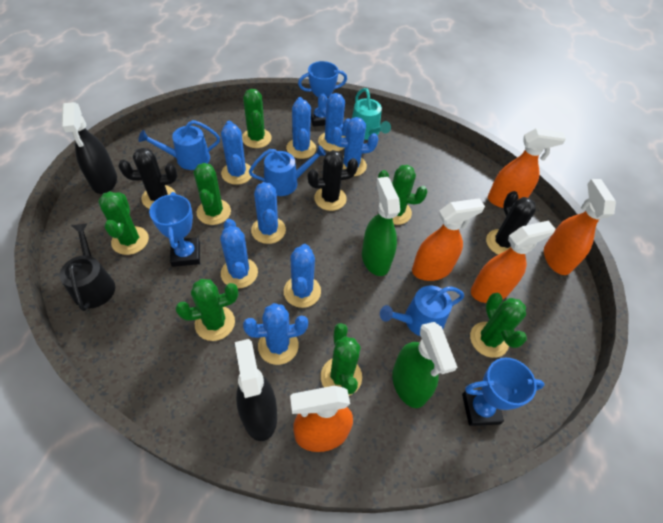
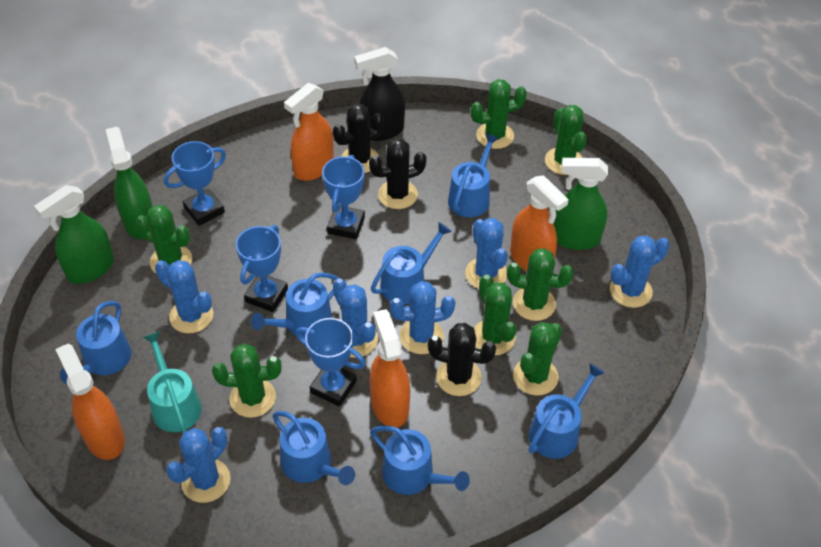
black spray bottle: [62,102,117,194] [235,339,277,441] = 2 -> [354,47,405,141] = 1
black watering can: [59,223,115,311] = 1 -> none = 0
blue cactus: [220,219,258,288] [221,121,253,185] [243,303,308,365] [251,182,286,244] [284,244,321,308] [286,97,316,159] [318,93,350,151] [332,117,378,176] = 8 -> [155,260,213,333] [166,427,231,503] [333,278,378,358] [390,281,455,354] [465,218,508,289] [610,235,670,308] = 6
blue trophy: [149,192,200,267] [298,61,347,127] [462,358,545,426] = 3 -> [164,141,226,226] [236,225,288,312] [296,318,365,407] [322,155,365,239] = 4
blue watering can: [138,120,220,170] [249,145,326,196] [380,286,464,336] = 3 -> [60,301,131,385] [251,273,338,338] [272,411,355,485] [370,426,470,495] [371,222,452,304] [448,133,499,217] [529,363,605,459] = 7
green spray bottle: [362,177,400,276] [392,322,457,408] = 2 -> [34,185,114,284] [106,127,153,239] [553,158,608,250] = 3
orange spray bottle: [290,386,353,452] [412,198,485,281] [471,221,555,303] [488,128,566,208] [544,179,616,275] = 5 -> [55,343,125,460] [284,83,334,181] [370,309,410,428] [510,175,569,272] = 4

